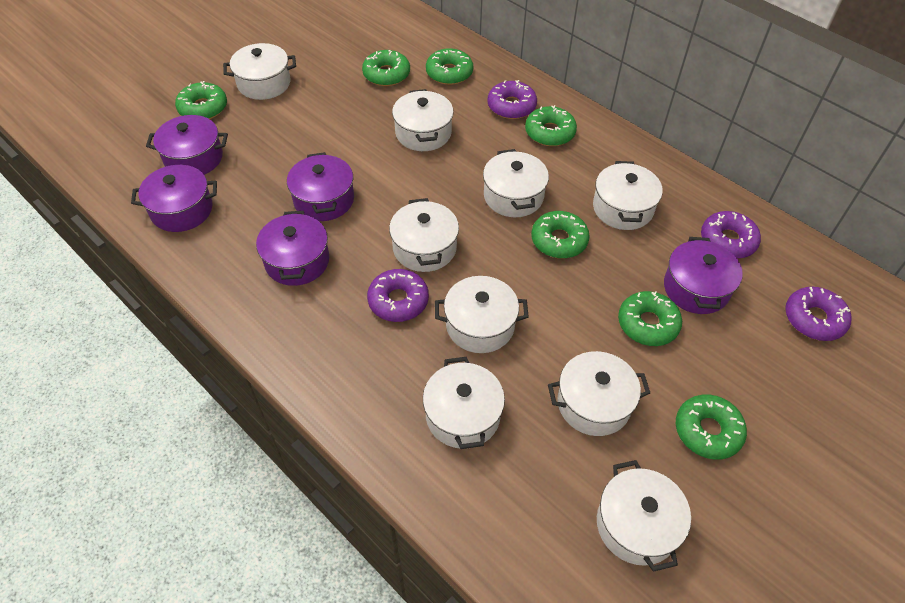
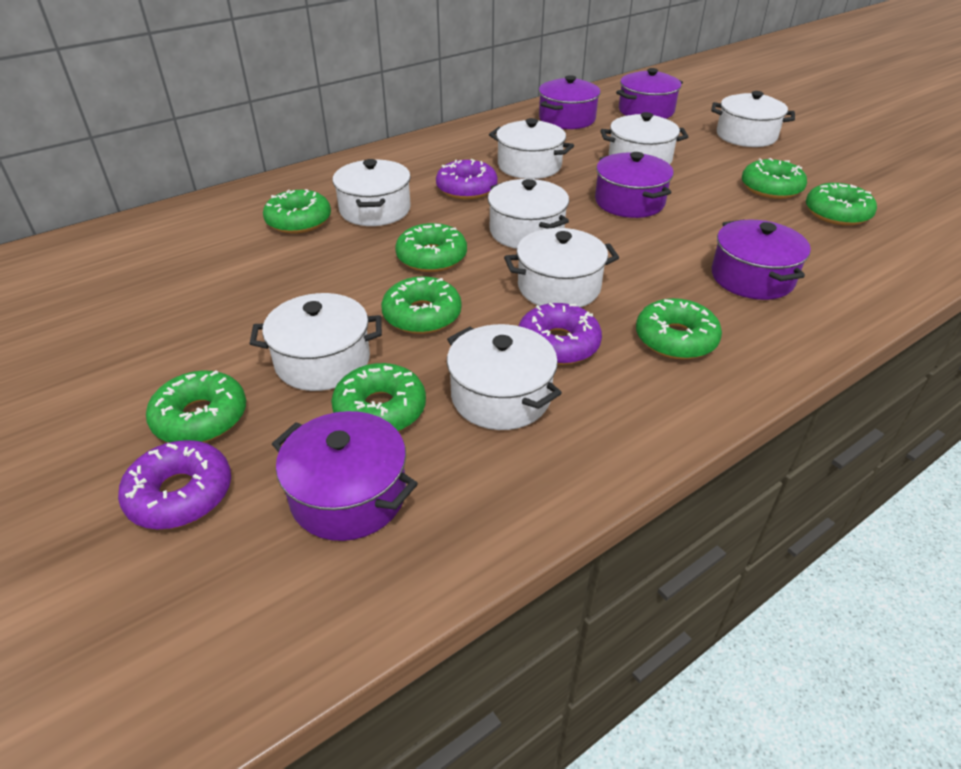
green donut: [175,81,227,119] [362,50,410,86] [426,48,473,85] [525,105,577,146] [531,211,590,259] [618,291,682,346] [676,394,747,460] = 7 -> [146,370,246,442] [263,189,331,234] [331,363,426,431] [381,276,462,334] [395,223,467,272] [636,298,722,360] [742,158,807,199] [806,183,877,226] = 8
purple donut: [367,269,429,322] [487,80,537,119] [701,211,761,259] [785,287,852,341] = 4 -> [118,440,231,529] [436,159,498,199] [518,303,602,365] = 3
white pot: [223,43,296,100] [389,198,459,272] [392,89,454,151] [423,357,505,449] [435,276,529,353] [483,149,549,217] [548,351,650,436] [593,161,663,230] [597,460,691,572] = 9 -> [249,293,382,391] [333,159,411,226] [447,324,562,430] [488,179,569,249] [489,118,574,179] [504,228,619,307] [600,112,688,164] [711,91,795,147] = 8

